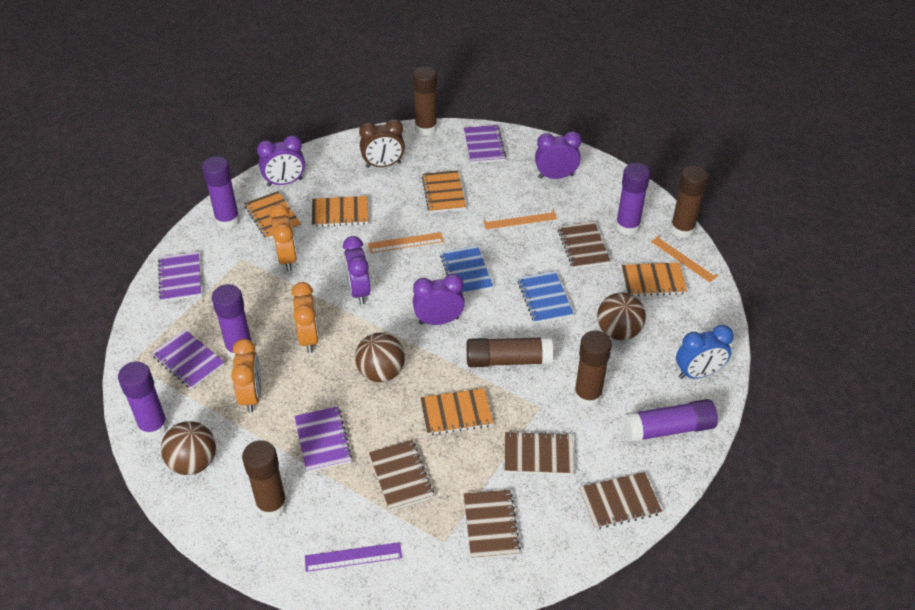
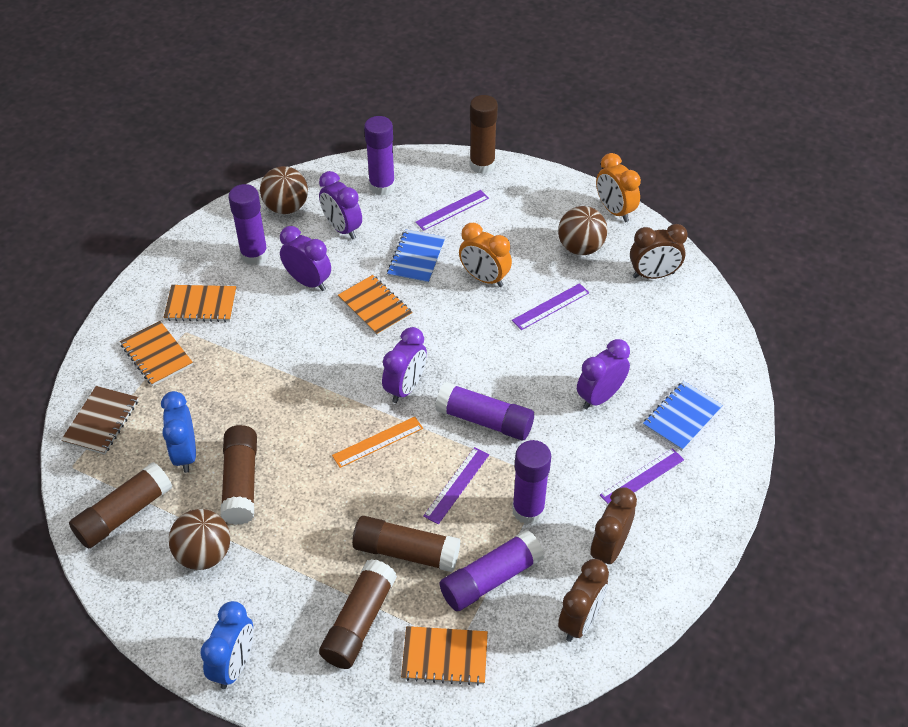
blue clock: [676,325,734,379] = 1 -> [161,391,196,473] [200,601,253,689] = 2
brown clock: [359,119,405,168] = 1 -> [558,559,609,642] [590,487,637,564] [630,224,688,279] = 3
brown notebook: [369,440,434,511] [464,490,521,559] [505,431,574,475] [558,221,610,269] [579,472,662,529] = 5 -> [61,386,138,454] = 1
orange clock: [231,339,261,413] [269,204,297,271] [292,282,319,353] = 3 -> [459,223,512,287] [596,153,641,222] = 2
orange notebook: [244,191,301,239] [312,196,369,227] [420,388,493,435] [422,170,466,213] [621,263,687,296] = 5 -> [120,321,193,386] [164,285,237,322] [338,275,413,336] [401,626,488,686] = 4
orange ruler: [368,232,444,253] [483,210,557,229] [651,235,718,282] = 3 -> [332,416,423,468] = 1
purple notebook: [152,329,225,389] [158,251,201,302] [294,406,352,473] [464,125,506,163] = 4 -> none = 0
purple ruler: [305,542,402,572] = 1 -> [415,190,489,231] [423,447,489,524] [512,283,589,330] [600,448,684,504] = 4

